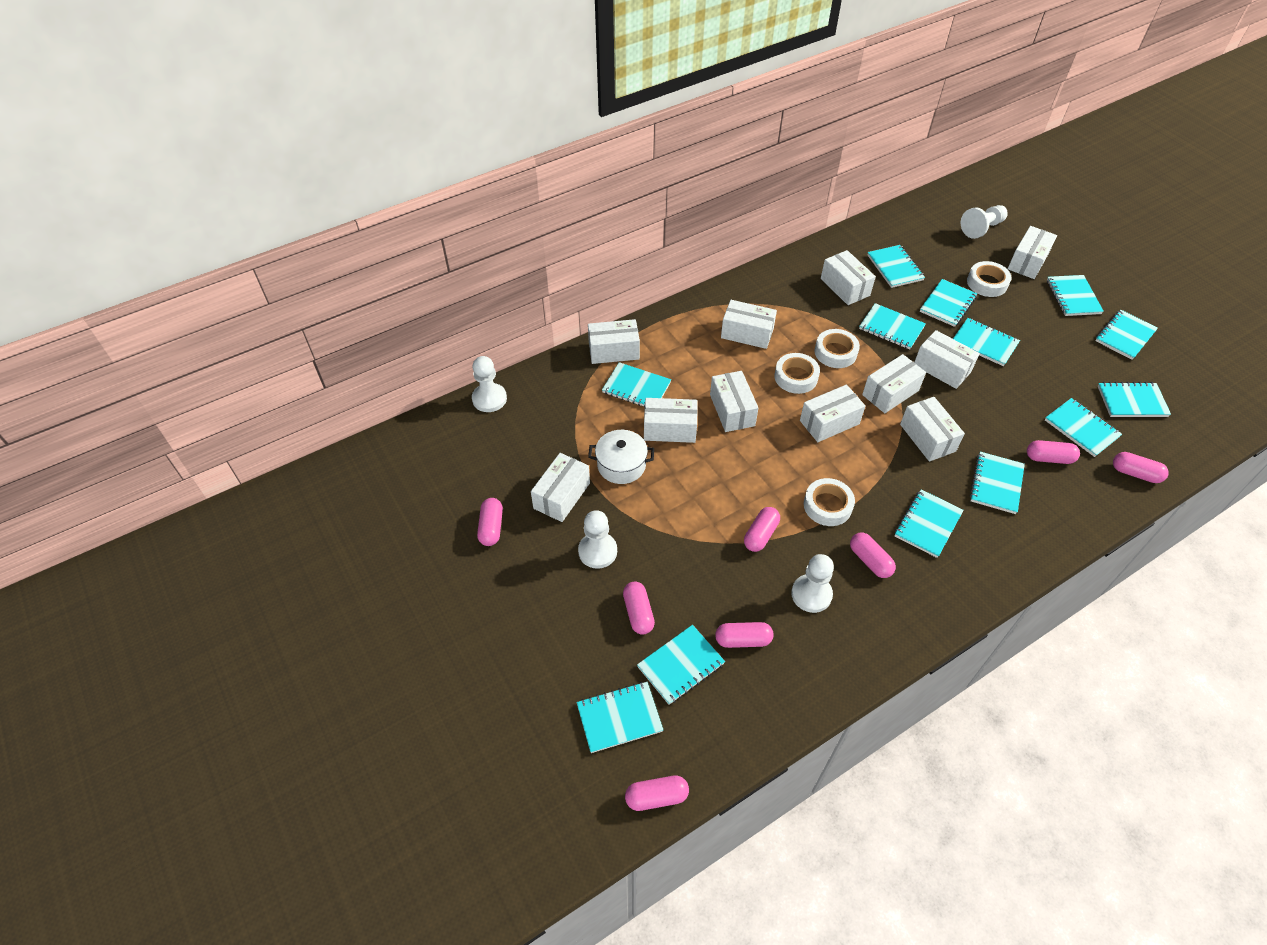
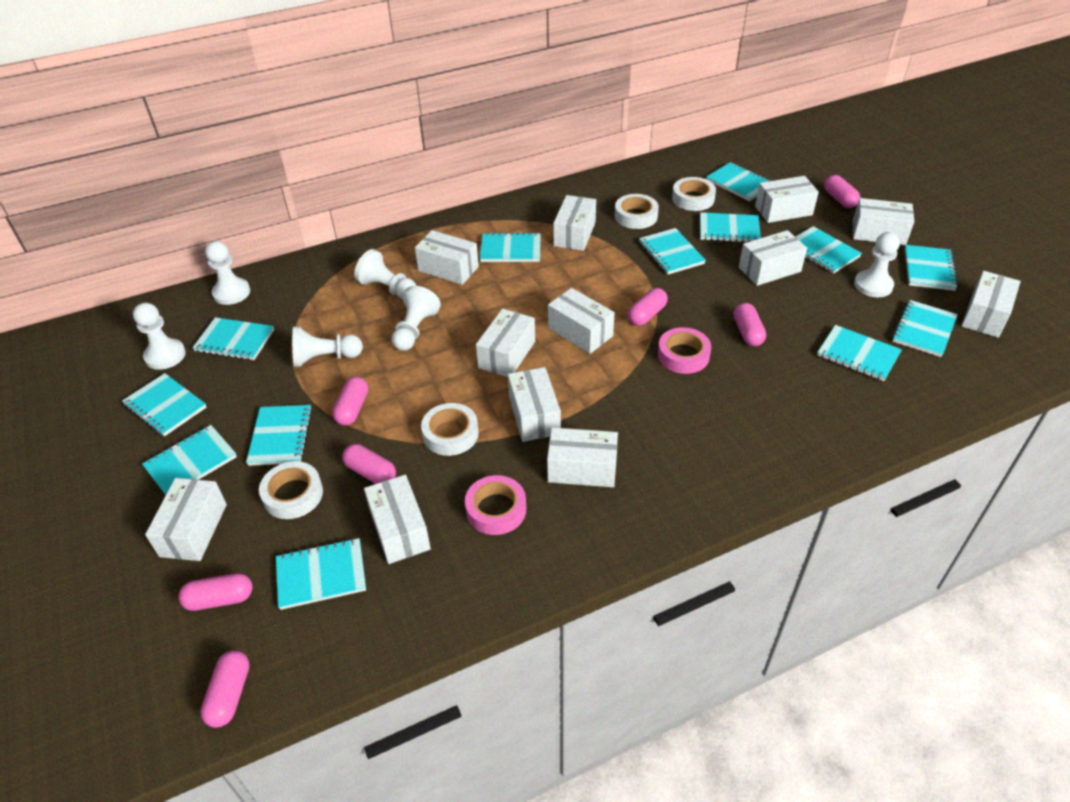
pink capsule: [477,498,503,546] [623,581,655,634] [625,775,689,811] [715,622,773,648] [744,507,780,552] [850,533,896,578] [1027,440,1080,464] [1113,452,1169,483] = 8 -> [178,573,253,611] [200,650,249,728] [332,377,368,426] [342,444,396,484] [628,288,668,326] [734,303,766,346] [824,175,861,208] = 7
pink tape: none = 0 -> [465,475,526,535] [658,327,711,374] = 2
white box: [531,453,590,522] [588,319,640,364] [644,398,698,443] [710,371,758,432] [721,300,777,349] [800,385,865,442] [821,250,876,305] [862,354,926,413] [900,397,965,462] [914,330,980,389] [1008,226,1057,279] = 11 -> [145,478,227,561] [364,475,431,564] [415,230,479,285] [476,309,535,377] [508,367,561,442] [547,427,618,487] [548,288,615,354] [553,195,596,251] [739,230,807,286] [755,176,819,223] [853,198,914,245] [961,271,1021,338] = 12
white pawn: [472,356,507,412] [578,510,617,569] [791,554,834,613] [961,205,1008,239] = 4 -> [133,303,186,370] [205,241,250,305] [292,326,363,367] [354,249,416,299] [391,286,441,351] [854,232,900,297] = 6
white pot: [588,430,654,484] = 1 -> none = 0

